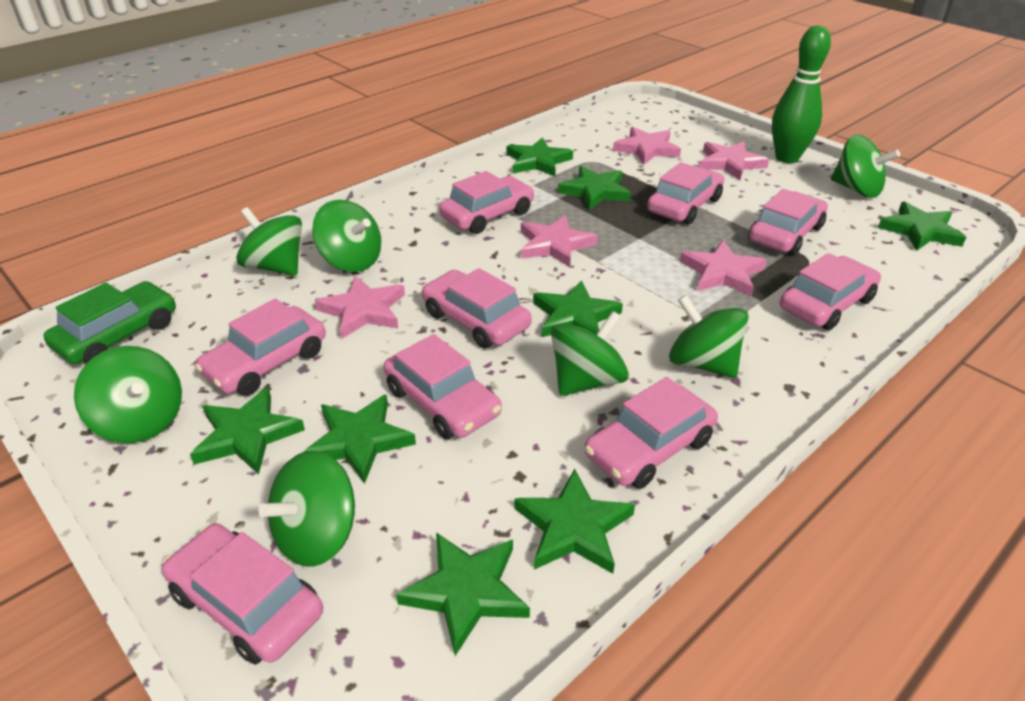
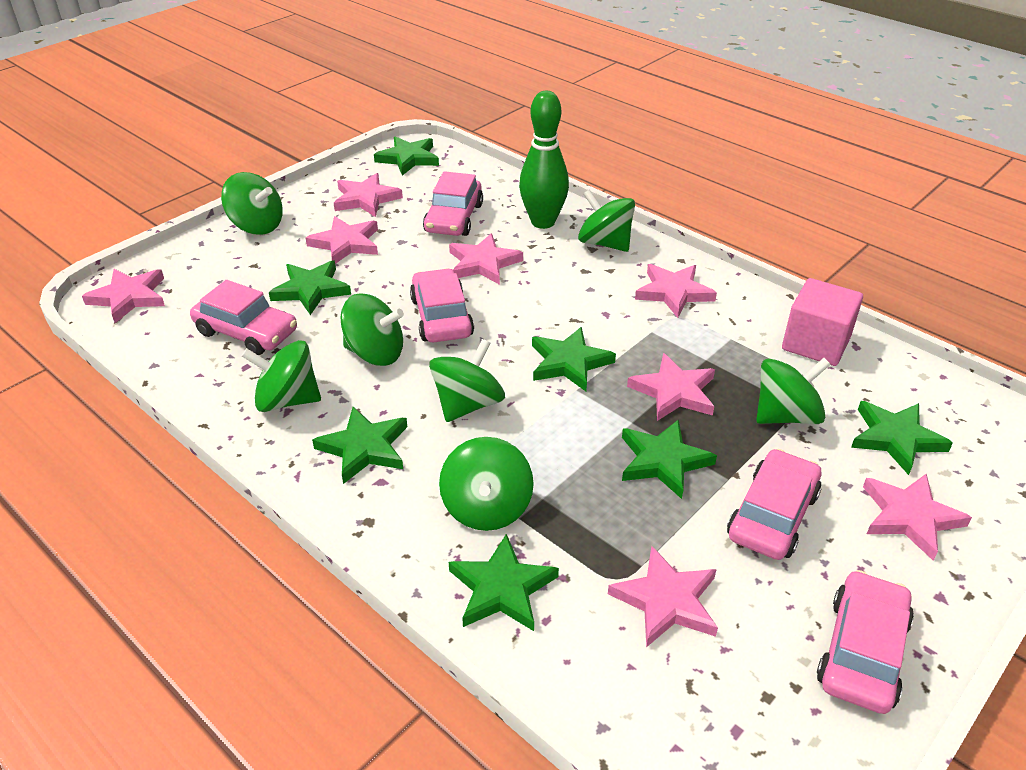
green car: [44,281,176,364] = 1 -> none = 0
green star: [190,387,305,474] [304,394,416,484] [396,532,530,656] [506,137,573,176] [514,469,635,574] [533,280,623,337] [558,166,631,210] [878,201,966,251] = 8 -> [269,260,351,315] [312,407,407,484] [374,137,439,176] [449,534,559,631] [532,327,616,391] [622,419,717,499] [851,401,953,475] = 7
pink car: [162,523,323,665] [195,299,326,396] [384,334,502,439] [422,268,532,349] [439,171,534,234] [584,377,718,489] [647,162,724,224] [748,189,828,255] [780,253,881,331] = 9 -> [190,280,297,355] [410,268,474,343] [423,171,483,236] [727,449,821,560] [817,570,914,714] = 5
pink cube: none = 0 -> [782,278,863,366] = 1
pink star: [315,276,405,339] [521,215,598,267] [613,127,681,165] [680,240,767,296] [700,141,769,180] = 5 -> [82,269,165,323] [306,216,378,264] [334,173,403,217] [449,233,523,285] [608,546,718,647] [627,353,715,421] [635,264,717,318] [863,474,972,561] = 8

